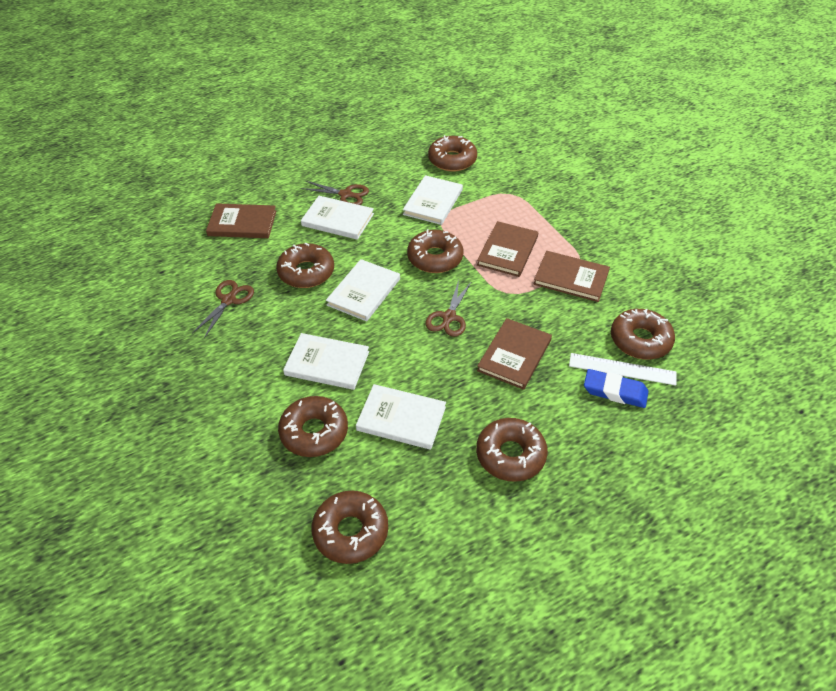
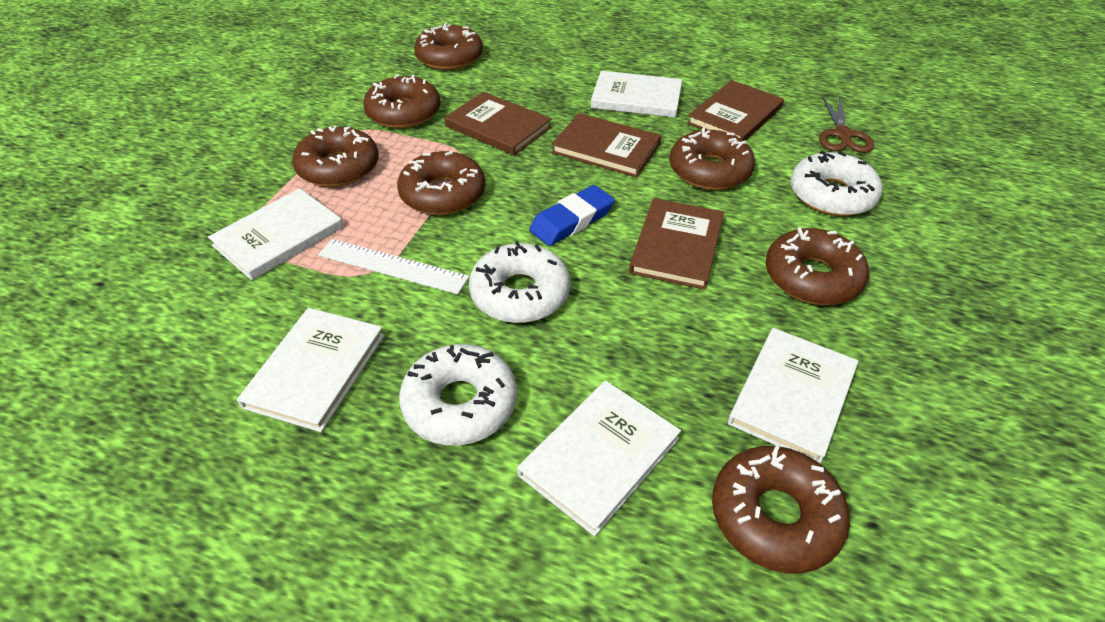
brown scissors: [192,280,254,338] [301,181,369,205] [425,280,472,337] = 3 -> [819,97,874,153] = 1
white donut: none = 0 -> [399,344,517,446] [469,241,570,323] [791,151,883,216] = 3

